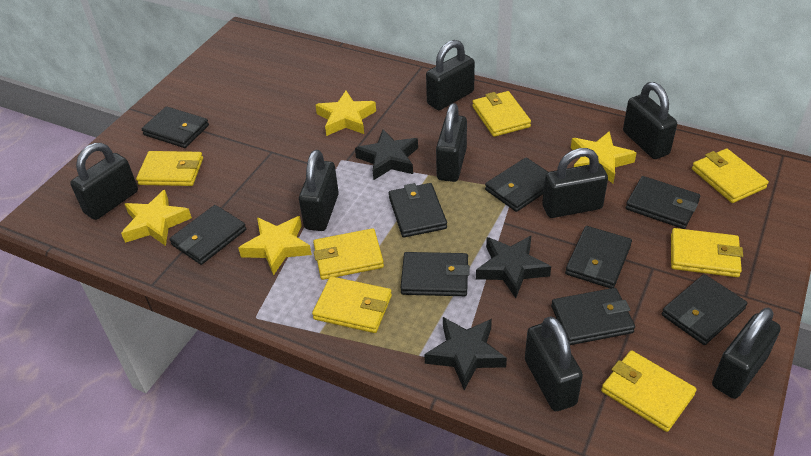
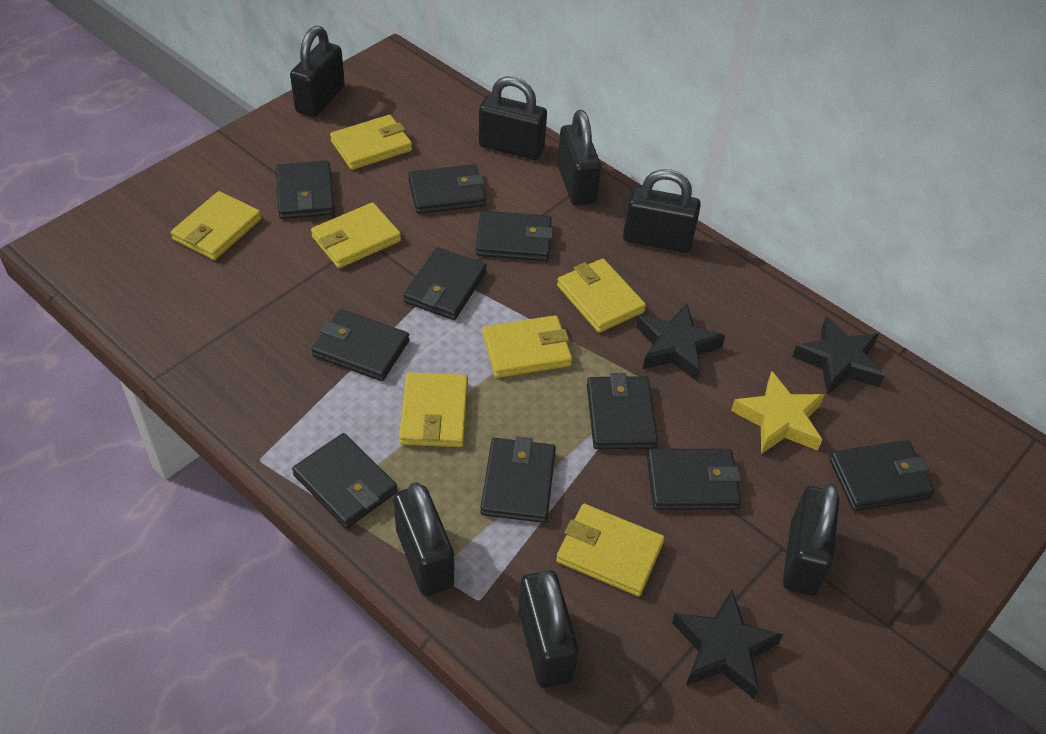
black padlock: [70,143,138,220] [299,150,339,231] [426,40,475,110] [436,103,467,182] [525,316,583,411] [542,148,608,218] [623,82,677,159] [712,308,781,399] = 8 -> [290,26,345,117] [393,482,454,596] [479,76,547,160] [518,570,579,688] [558,110,601,206] [623,169,701,253] [783,483,839,596] = 7
black wallet: [142,106,209,148] [170,205,246,265] [389,183,447,238] [401,252,470,296] [485,157,548,212] [551,288,635,345] [565,226,632,288] [626,176,700,229] [662,274,747,345] = 9 -> [276,161,334,219] [292,433,398,529] [311,309,409,381] [403,247,487,320] [408,164,486,214] [476,211,553,261] [480,436,556,523] [587,373,658,449] [647,449,741,510] [829,440,935,511] = 10
yellow star: [121,190,192,246] [239,216,312,276] [315,91,376,136] [571,131,637,183] = 4 -> [731,371,825,454] = 1

